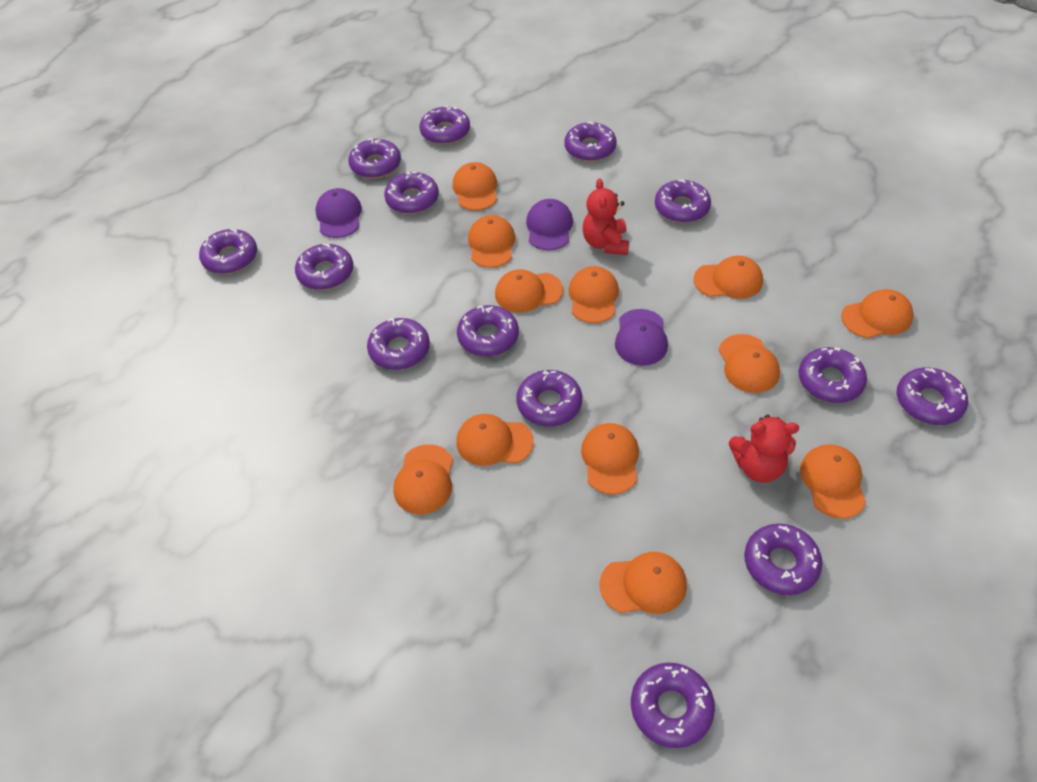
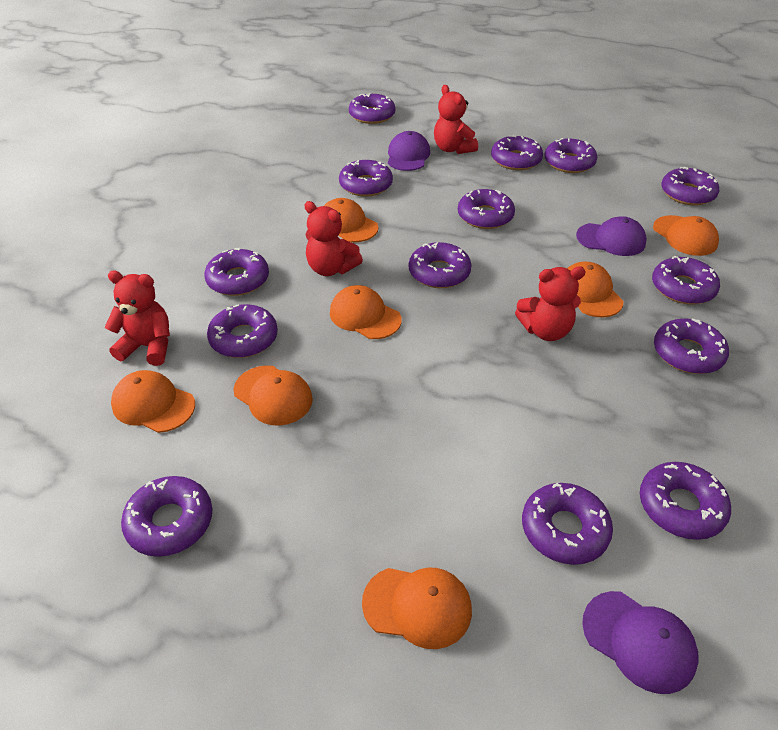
orange cap: [393,444,453,515] [452,162,497,210] [456,414,534,466] [468,215,515,268] [495,269,563,313] [568,266,619,323] [581,423,639,494] [599,552,687,614] [694,256,763,299] [719,334,780,393] [800,444,866,519] [841,289,914,338] = 12 -> [111,370,195,433] [234,365,313,426] [324,198,378,242] [330,285,402,339] [362,567,472,649] [567,262,623,318] [653,215,719,256] = 7
red teddy bear: [583,178,629,255] [729,415,799,483] = 2 -> [105,271,170,366] [304,201,363,276] [434,85,478,154] [515,266,586,341] = 4

